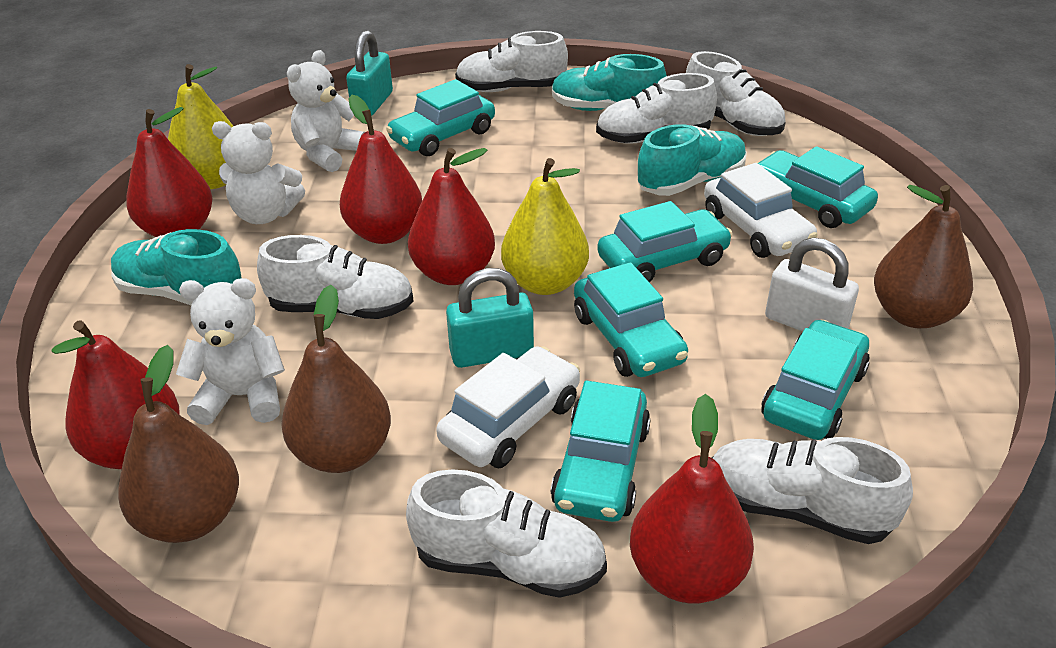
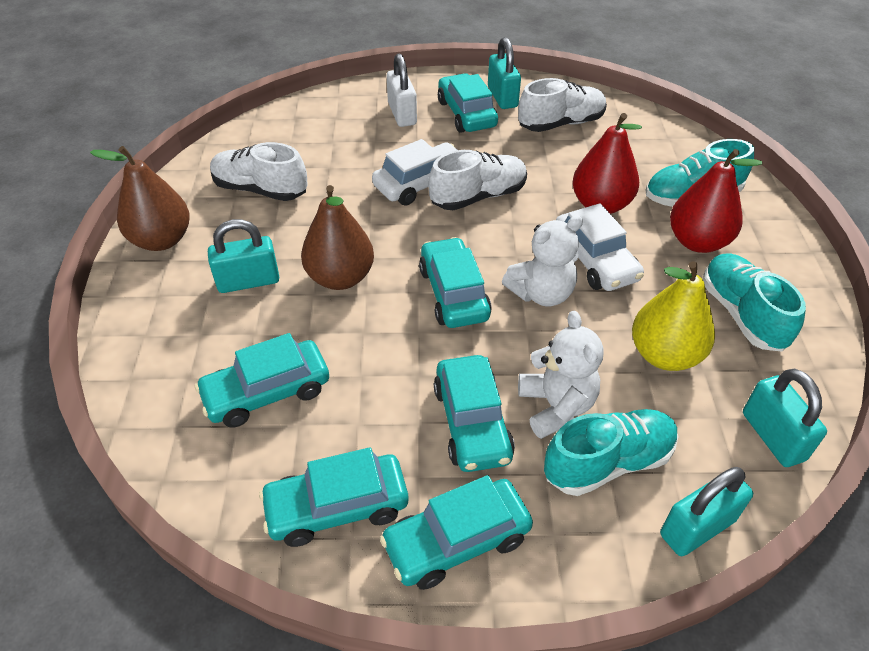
brown pear: [118,345,239,543] [281,285,391,473] [874,185,973,328] = 3 -> [90,146,190,251] [301,185,374,290] = 2
red pear: [51,320,180,469] [126,107,213,237] [340,95,422,244] [408,148,495,285] [630,394,754,603] = 5 -> [572,113,642,214] [670,149,762,253] = 2
turquoise padlock: [346,30,393,116] [446,268,534,368] = 2 -> [208,219,279,293] [488,37,521,109] [660,467,753,556] [743,369,827,467] = 4
white shoe: [257,235,414,319] [406,469,607,598] [455,31,568,92] [596,73,717,144] [686,51,786,136] [712,437,913,544] = 6 -> [210,142,308,201] [428,150,527,210] [518,78,607,132] = 3
white teddy bear: [176,278,285,425] [212,121,305,224] [287,50,365,172] = 3 -> [502,216,583,307] [518,310,604,439] = 2
yellow pear: [168,64,233,189] [501,158,589,295] = 2 -> [632,261,715,371] = 1

